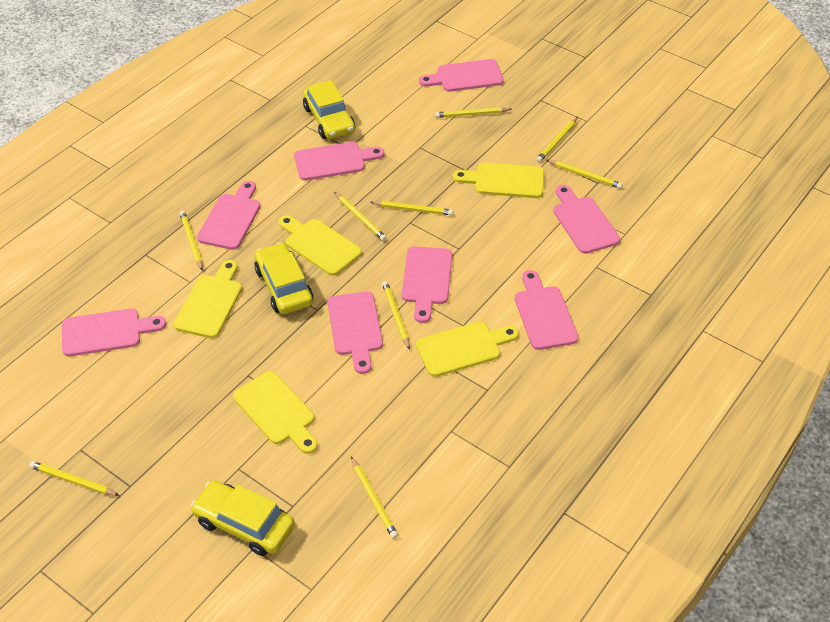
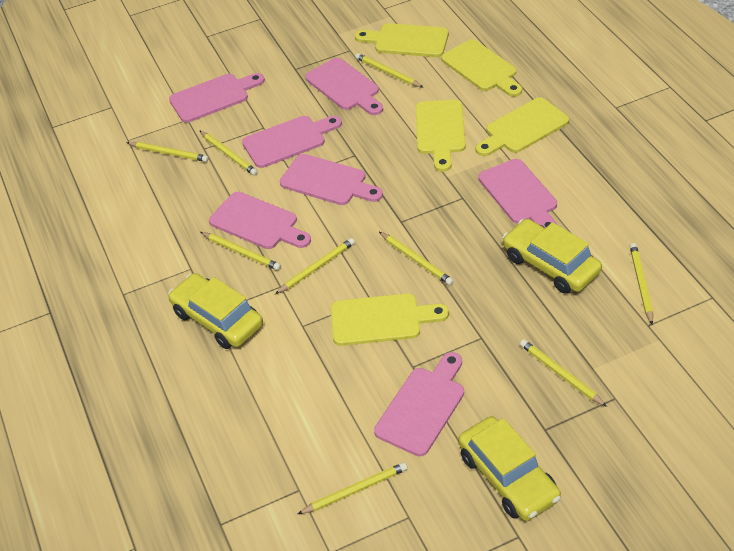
pink cutting board: [62,309,166,356] [197,181,261,250] [294,142,384,181] [327,292,383,374] [402,246,452,323] [419,59,503,92] [515,270,578,350] [553,185,620,254] = 8 -> [169,73,265,123] [209,192,311,249] [242,116,342,168] [280,154,383,205] [305,58,383,115] [374,352,464,456] [478,159,558,228] = 7

